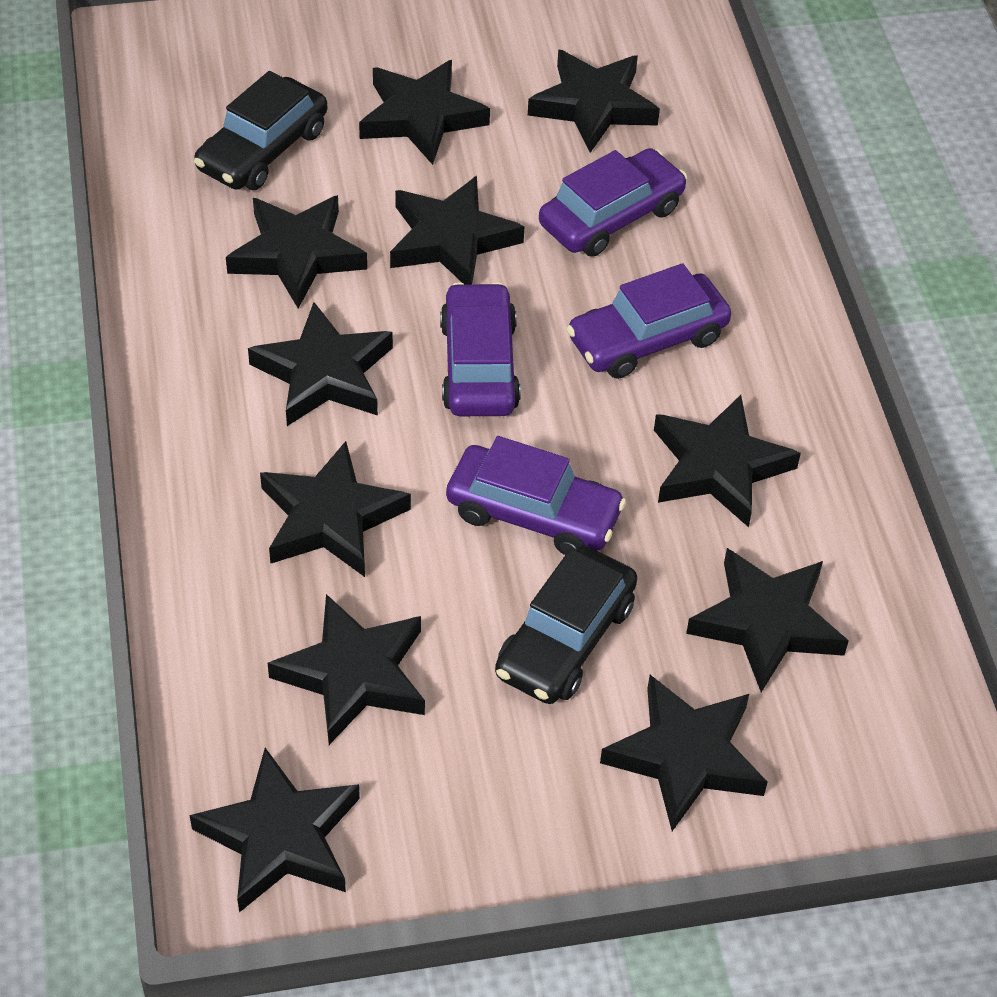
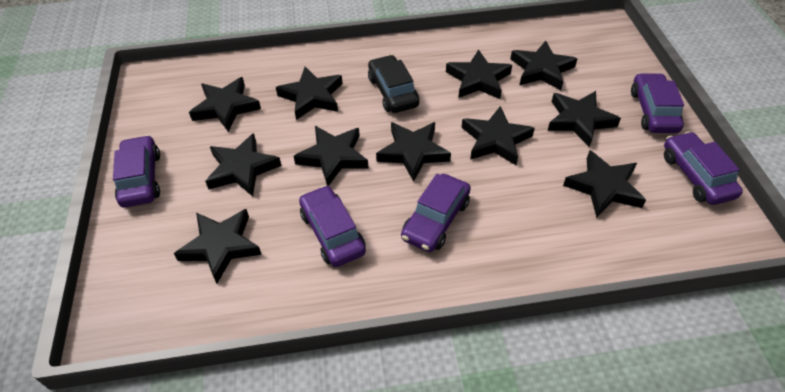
black car: [194,71,327,190] [495,546,637,704] = 2 -> [368,55,419,113] = 1
purple car: [440,282,521,416] [446,436,626,555] [539,148,687,257] [567,263,731,379] = 4 -> [113,135,160,207] [299,185,366,267] [401,174,471,252] [631,73,684,133] [664,132,743,205] = 5

